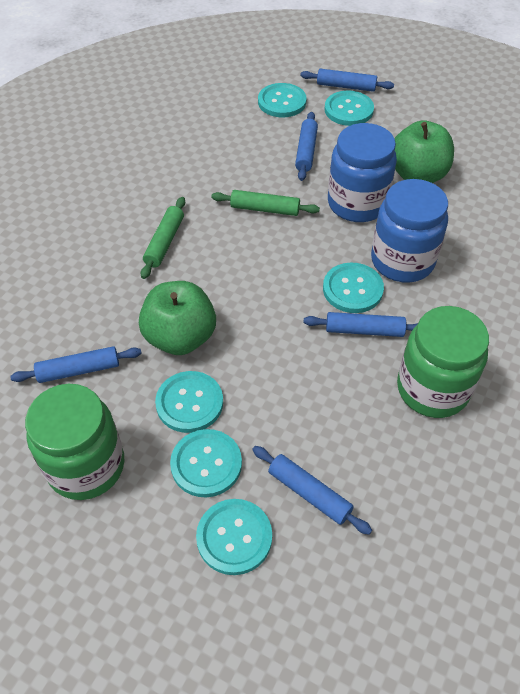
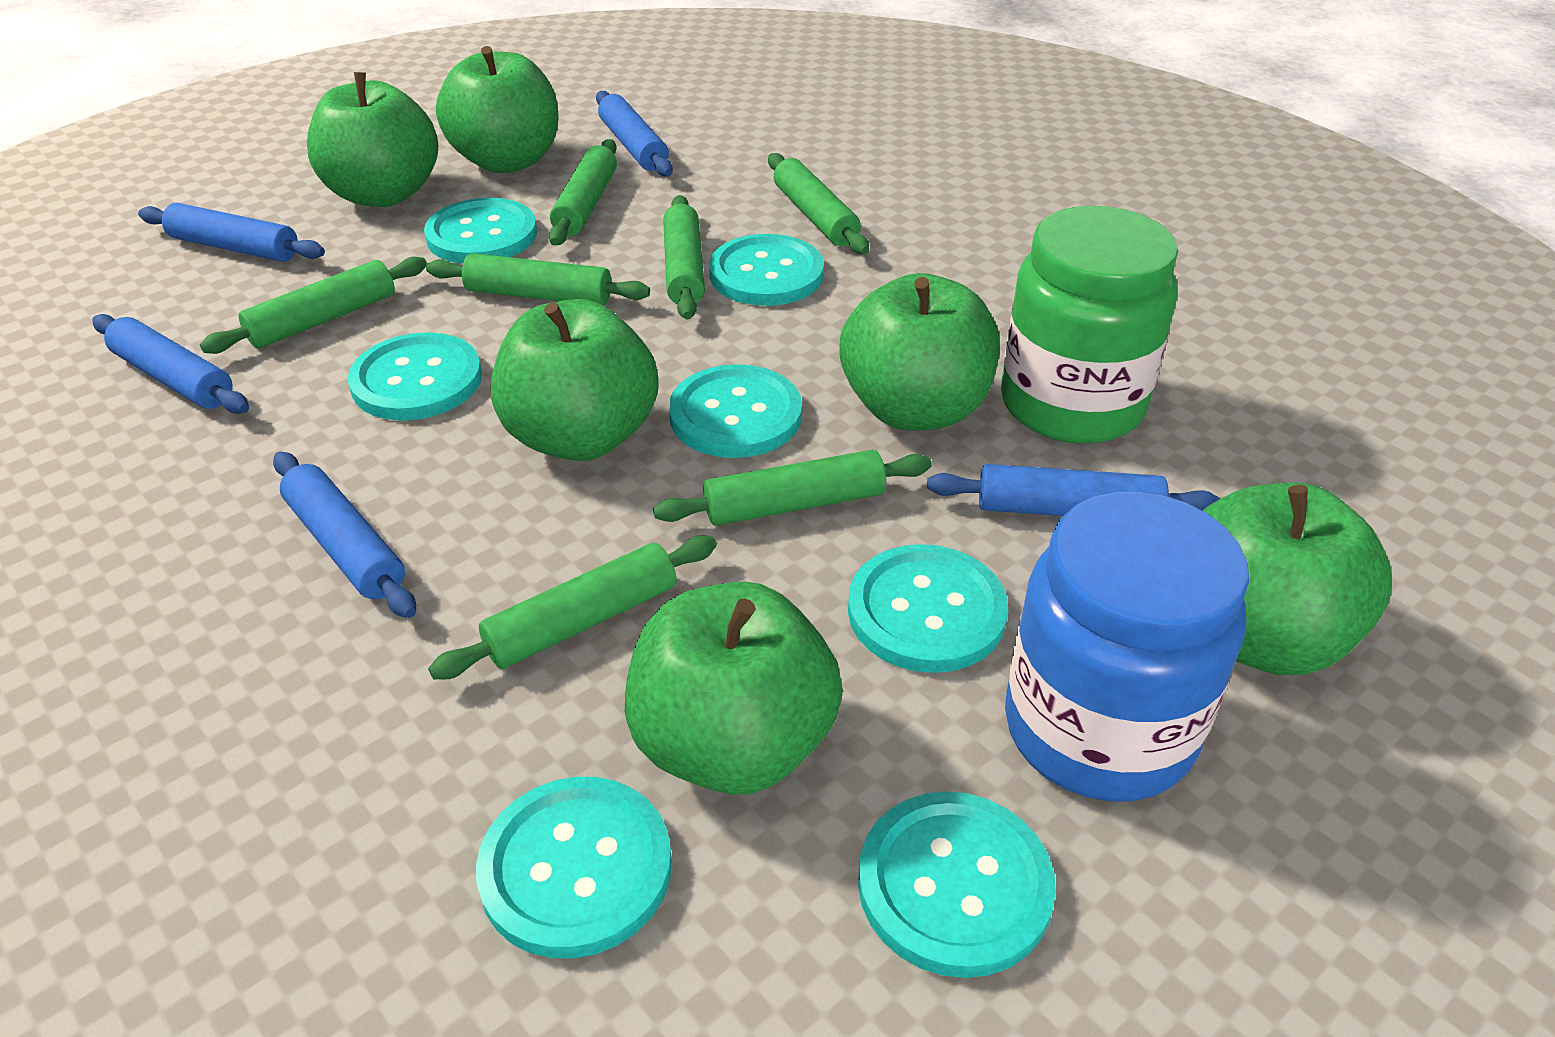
blue jar: [328,123,397,222] [371,179,448,283] = 2 -> [1005,491,1249,802] = 1
green apple: [139,281,216,355] [395,120,454,183] = 2 -> [307,72,438,207] [436,46,559,173] [491,299,659,461] [625,582,843,795] [839,273,1000,431] [1203,483,1392,675] = 6
green jar: [25,384,124,500] [397,306,489,418] = 2 -> [1001,206,1178,444] = 1
green rolling pin: [141,197,185,279] [211,190,320,216] = 2 -> [200,257,427,354] [426,253,650,305] [428,536,717,679] [549,139,617,246] [653,450,932,526] [663,195,705,320] [768,153,869,254] = 7
turquoise button: [155,371,223,433] [170,429,242,498] [196,499,272,575] [258,83,306,117] [323,263,384,313] [324,91,374,126] = 6 -> [348,332,482,421] [424,198,537,264] [476,777,672,959] [669,364,802,458] [709,234,824,306] [848,544,1008,673] [858,791,1056,978] = 7

